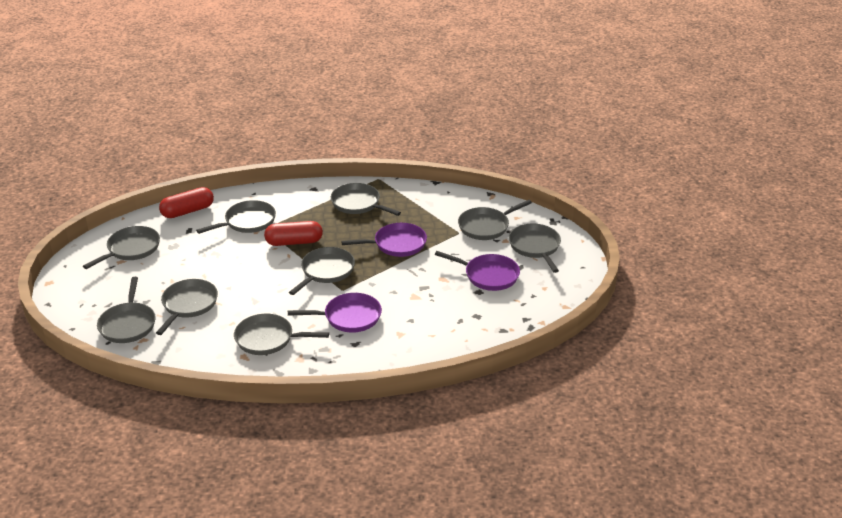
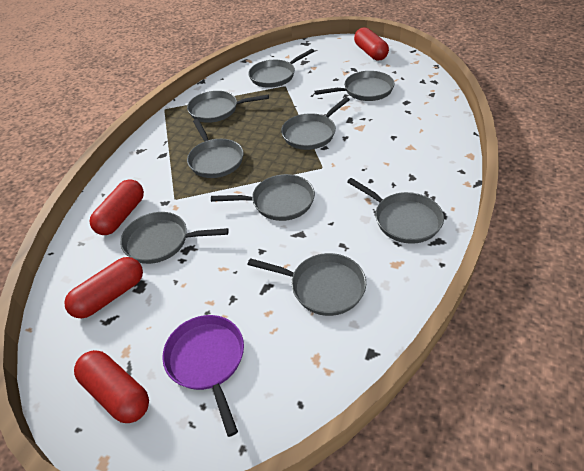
purple pan: [288,293,382,333] [341,223,427,257] [435,251,520,291] = 3 -> [162,315,244,437] = 1
red capsule: [159,187,214,218] [264,221,323,246] = 2 -> [64,257,143,319] [74,350,149,423] [90,179,144,235] [354,27,389,61] = 4

